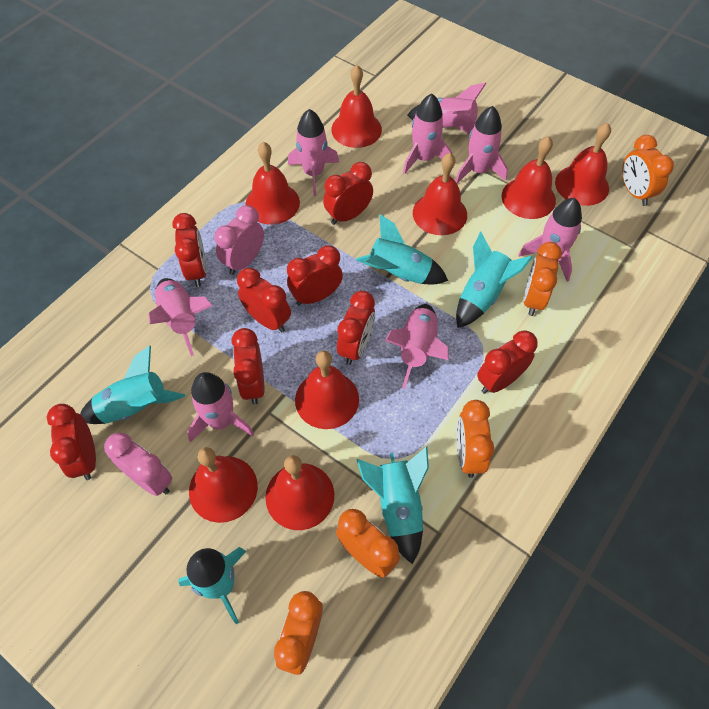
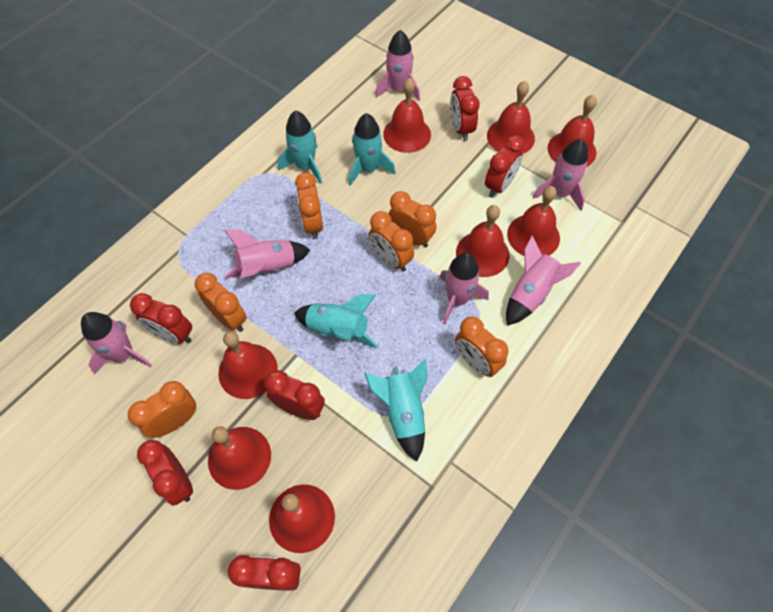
orange clock: [274,591,323,675] [336,509,400,578] [456,400,494,478] [523,242,562,316] [622,135,674,206] = 5 -> [128,381,196,438] [195,273,247,332] [295,172,323,239] [369,211,414,271] [389,191,436,247] [455,317,508,377] = 6
pink clock: [104,433,172,496] [214,205,264,275] = 2 -> none = 0
pink rocket: [148,278,213,356] [187,372,254,442] [288,109,339,196] [385,304,449,389] [403,93,452,174] [407,83,486,134] [456,106,508,183] [518,198,582,282] = 8 -> [81,312,152,374] [224,230,310,279] [375,30,420,101] [439,253,489,324] [506,235,581,325] [533,139,588,211] = 6
red clock: [47,404,96,480] [172,213,207,287] [231,328,265,405] [237,268,291,333] [287,245,343,306] [323,162,373,225] [337,291,375,365] [477,330,538,394] = 8 -> [130,293,192,344] [137,440,193,506] [228,555,301,591] [264,370,325,420] [450,76,480,141] [485,135,525,198] = 6
turquoise rocket: [80,346,185,424] [179,547,246,624] [356,214,448,284] [356,447,429,564] [456,232,533,328] = 5 -> [278,110,322,184] [294,294,379,348] [349,113,396,186] [364,359,428,462] = 4

